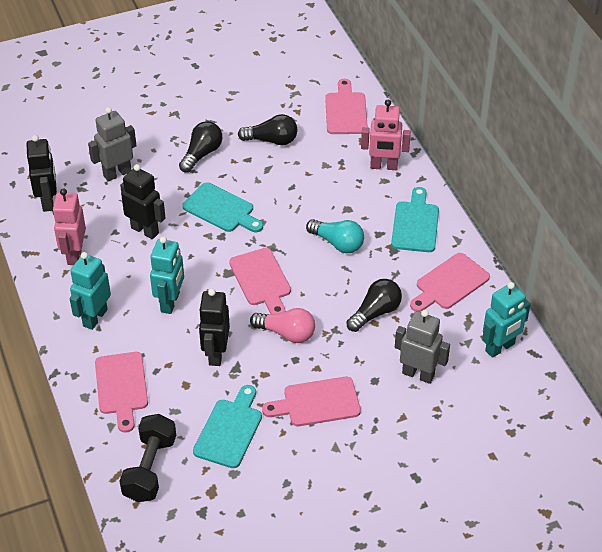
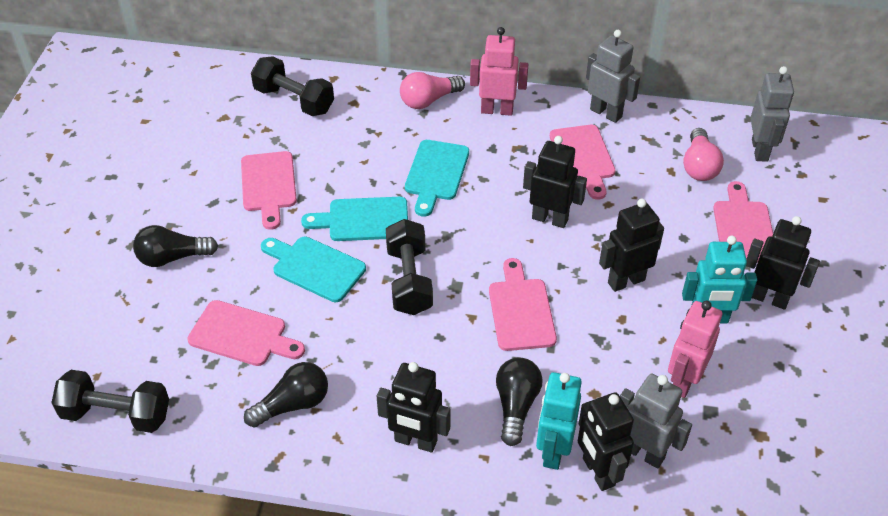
black dumbbell: [120,414,176,502] = 1 -> [51,370,169,433] [251,56,334,116] [386,219,433,315] = 3
black robot: [26,135,57,212] [120,164,165,239] [199,289,230,366] = 3 -> [377,362,451,453] [523,136,587,228] [578,392,634,491] [599,199,664,292] [746,216,820,310] = 5
grey robot: [88,107,137,182] [395,310,450,384] = 2 -> [586,30,640,123] [620,374,692,469] [750,66,794,162] = 3
pink light bulb: [250,308,315,343] = 1 -> [400,72,465,109] [683,128,724,181] = 2
turquoise light bulb: [306,219,364,253] = 1 -> none = 0
turquoise robot: [70,252,111,330] [150,236,184,314] [482,282,531,358] = 3 -> [536,372,582,470] [682,236,757,323] = 2

